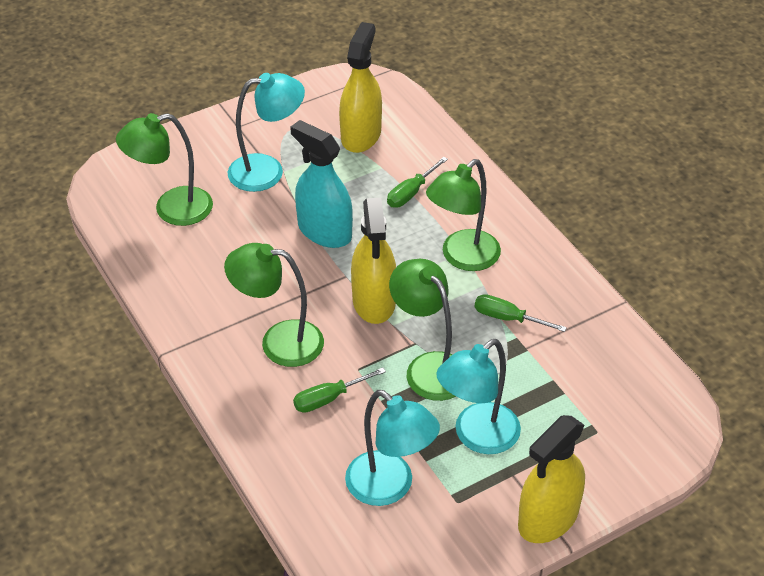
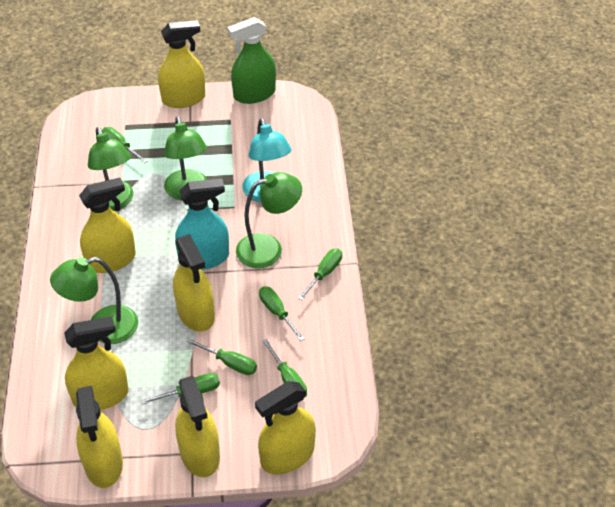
green screwdriver: [293,367,386,413] [387,157,448,208] [475,294,567,332] = 3 -> [102,127,147,163] [141,373,220,404] [187,338,257,375] [259,286,304,341] [263,339,307,398] [298,248,342,300] = 6
green spray bottle: none = 0 -> [227,17,276,104] = 1
turquoise lamp: [228,73,305,192] [345,390,440,506] [436,339,521,454] = 3 -> [242,118,291,202] = 1
yellow spray bottle: [339,22,382,153] [351,198,396,324] [518,415,585,543] = 3 -> [64,316,129,410] [76,386,123,488] [79,177,136,273] [158,20,205,108] [173,235,215,332] [175,376,220,477] [255,381,316,474] = 7

